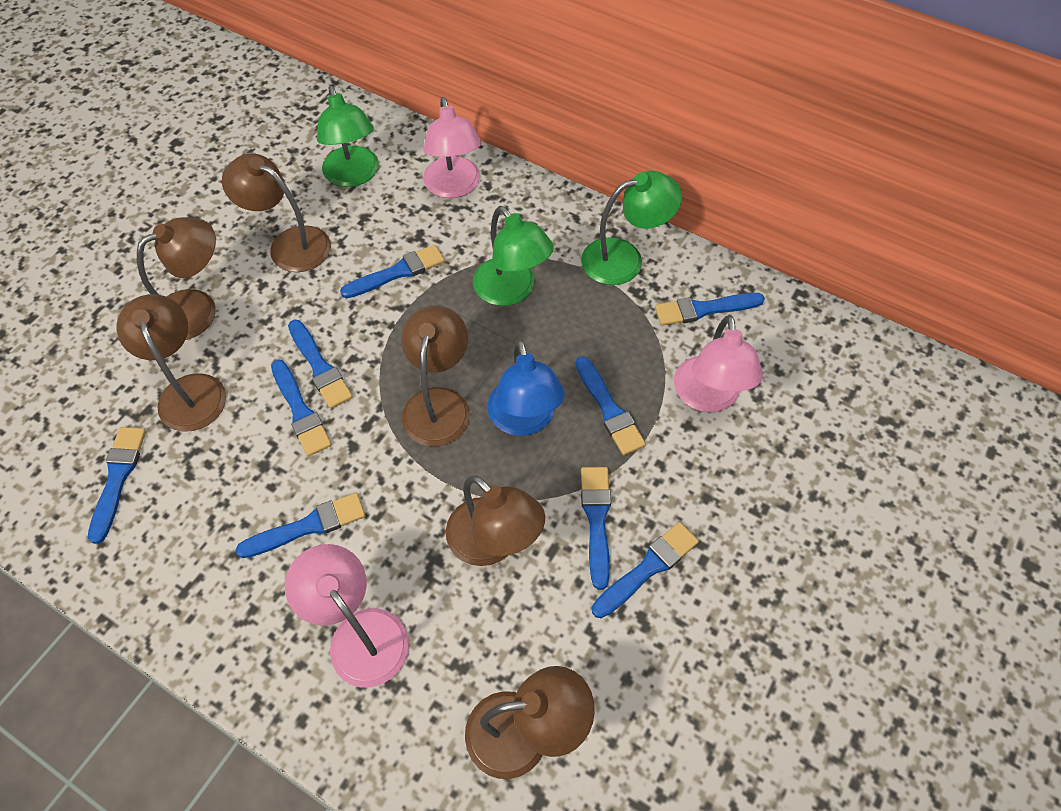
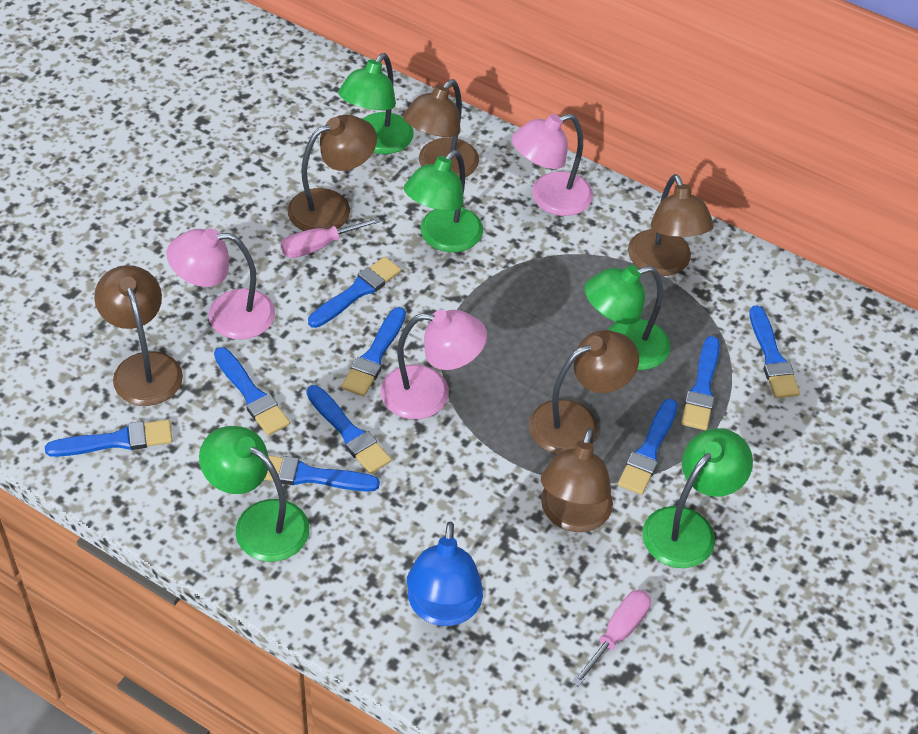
green lamp: [317,86,379,187] [473,206,554,306] [581,171,682,285] = 3 -> [199,426,309,562] [338,53,414,154] [404,150,483,252] [585,265,670,370] [642,428,753,568] = 5
pink screwdriver: none = 0 -> [281,217,381,258] [572,590,651,687] = 2

